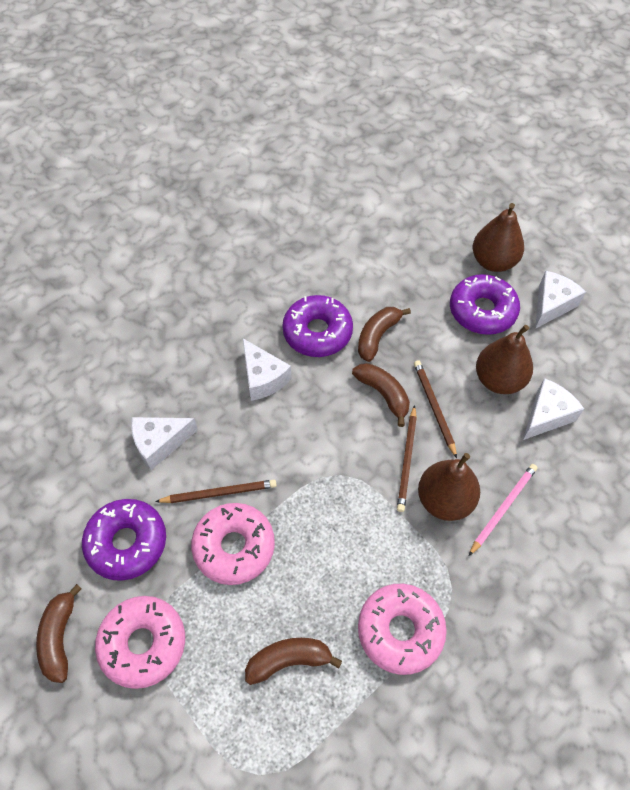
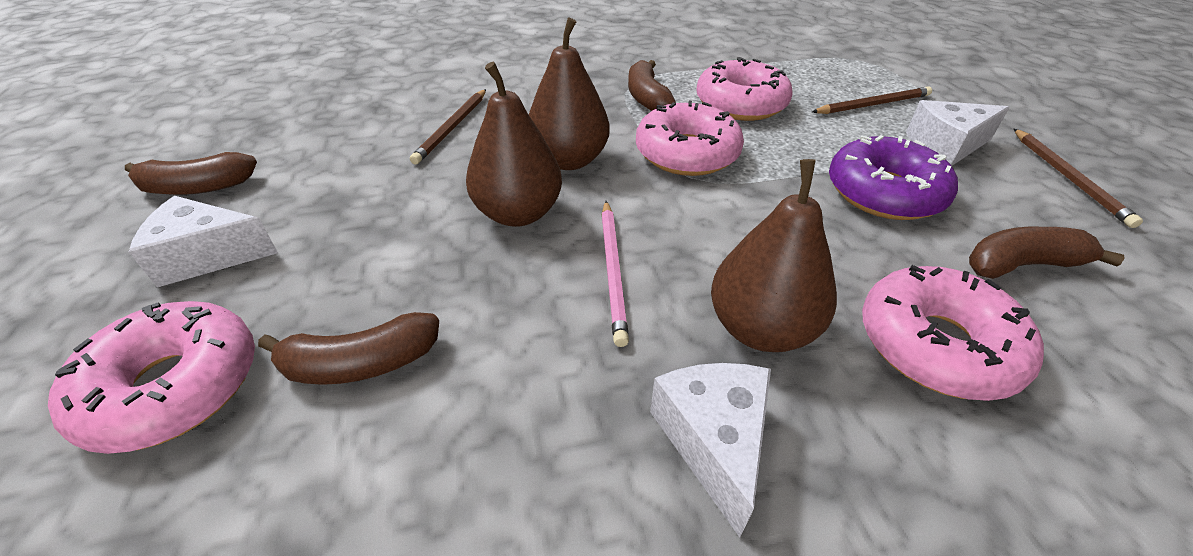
pink donut: [95,596,185,689] [191,503,275,585] [358,584,447,675] = 3 -> [48,301,255,454] [636,101,744,176] [696,57,792,121] [862,265,1044,401] = 4
purple donut: [82,499,166,581] [282,295,353,357] [450,274,520,335] = 3 -> [829,135,958,220] = 1
white cheese: [131,417,198,470] [243,339,292,401] [523,378,584,440] [535,271,586,329] = 4 -> [129,196,278,287] [650,363,771,538] [906,100,1010,166] = 3

